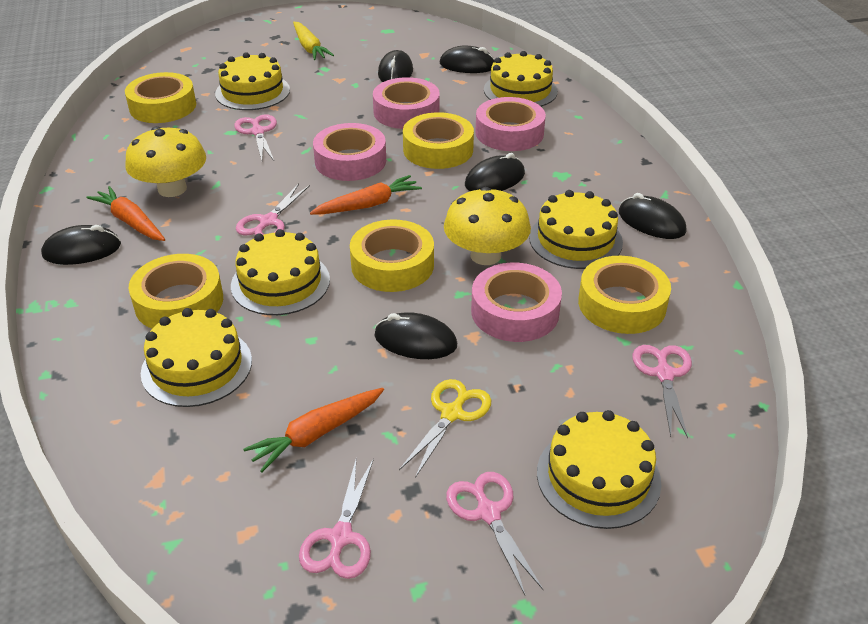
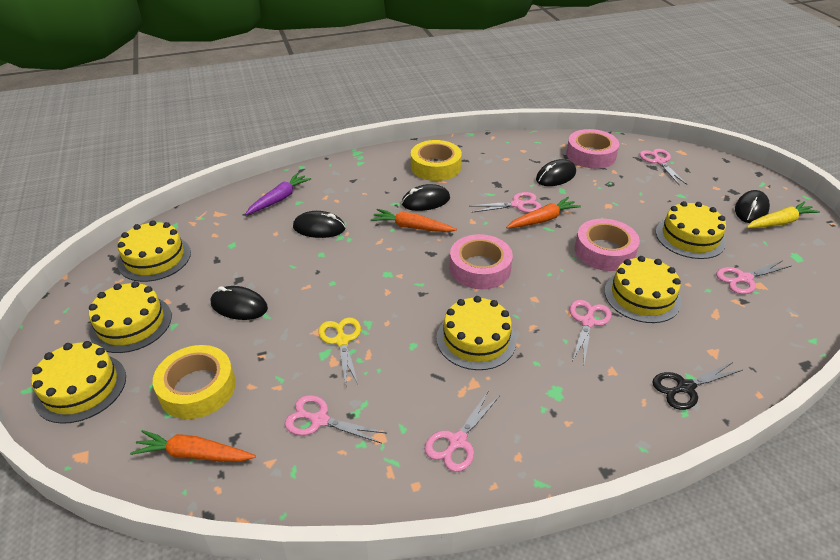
black mouse: [41,225,121,265] [374,312,457,359] [378,50,413,82] [440,46,495,73] [465,153,525,191] [619,193,686,239] = 6 -> [211,286,268,320] [293,211,345,238] [402,184,450,211] [536,159,576,186] [735,190,770,223] = 5
black scissors: none = 0 -> [652,362,742,410] = 1
pink scissors: [234,114,277,161] [236,184,310,235] [299,457,374,579] [446,472,543,595] [633,345,692,438] = 5 -> [285,395,386,444] [424,390,500,472] [471,192,542,213] [569,300,611,363] [640,149,687,185] [716,260,791,294] = 6
pink tape: [313,123,386,181] [373,77,440,129] [471,263,562,342] [475,97,546,151] = 4 -> [450,234,513,289] [566,129,619,169] [575,219,640,271] = 3
purple carrot: none = 0 -> [245,173,311,215] = 1
yellow mushroom: [125,126,206,197] [444,187,531,265] = 2 -> none = 0
yellow tape: [125,72,196,123] [129,254,223,329] [350,219,434,292] [403,112,474,169] [578,256,671,334] = 5 -> [153,345,236,419] [411,140,462,181] = 2

